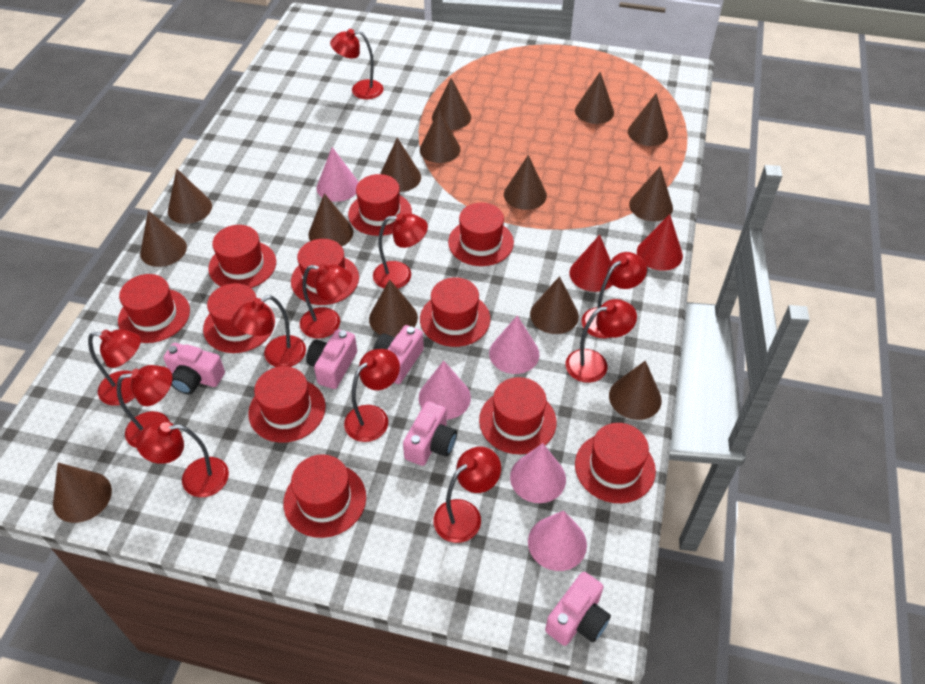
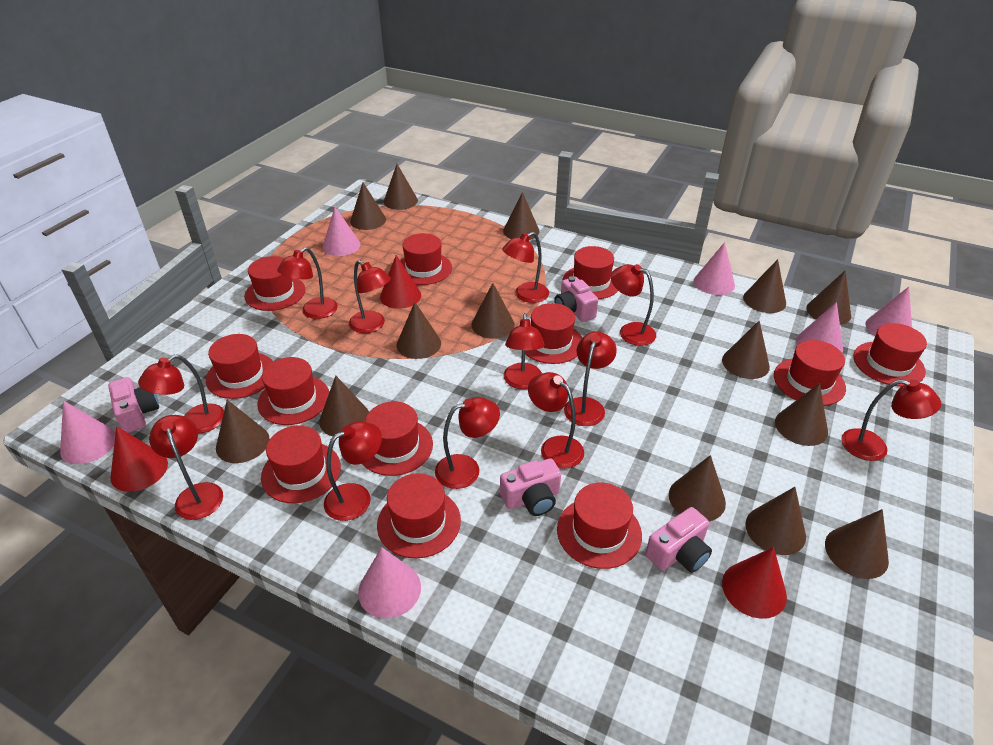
pink camera: [163,343,225,394] [306,329,357,389] [373,325,424,384] [403,401,457,466] [545,572,611,646] = 5 -> [108,377,159,433] [500,458,561,516] [554,276,598,322] [645,507,712,573] = 4
pink cone: [317,147,359,202] [419,361,471,420] [489,316,539,374] [510,443,566,503] [528,511,587,571] = 5 -> [60,401,115,464] [323,207,361,256] [358,547,421,619] [694,242,735,295] [796,302,843,353] [865,287,912,336] = 6
red cone: [569,235,613,292] [637,214,683,271] = 2 -> [110,427,168,492] [380,255,421,309] [722,547,787,619] = 3
red hat: [118,274,190,343] [203,283,275,353] [208,225,276,288] [248,366,326,443] [283,454,366,538] [291,239,359,305] [348,174,412,236] [420,277,490,347] [448,203,514,266] [479,377,556,454] [575,423,656,503] = 11 -> [206,334,273,399] [244,256,305,311] [257,357,329,425] [261,425,341,503] [363,401,433,476] [377,473,461,559] [400,233,452,285] [525,303,582,364] [557,483,642,569] [562,246,618,299] [774,340,846,406] [853,323,927,387] = 12
red lamp: [88,329,141,406] [117,365,172,448] [136,421,229,497] [232,295,306,367] [300,263,352,339] [330,29,384,99] [344,349,400,442] [373,213,428,288] [433,446,501,543] [566,299,637,383] [581,252,647,338] = 11 -> [138,354,224,434] [149,415,223,520] [277,247,338,319] [324,421,382,521] [349,260,391,333] [435,397,500,489] [502,232,549,303] [503,313,545,389] [528,372,584,469] [564,331,617,426] [611,264,656,346] [841,379,941,461] = 12

